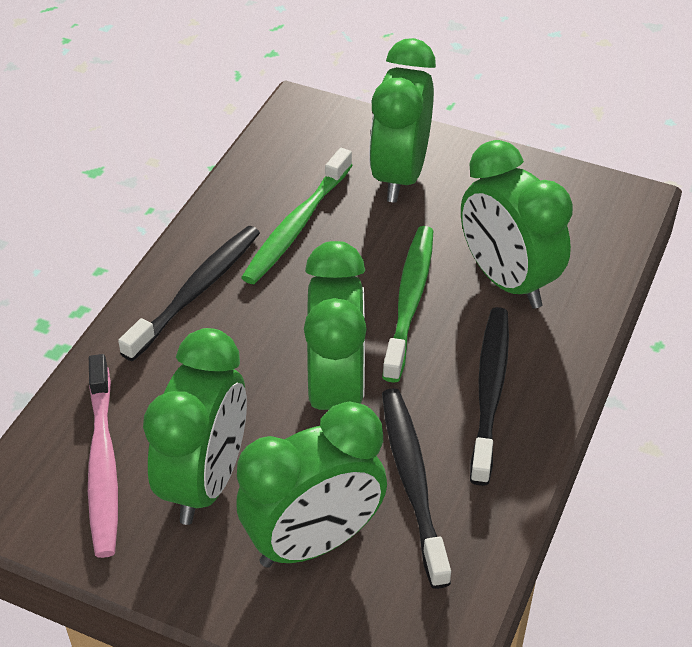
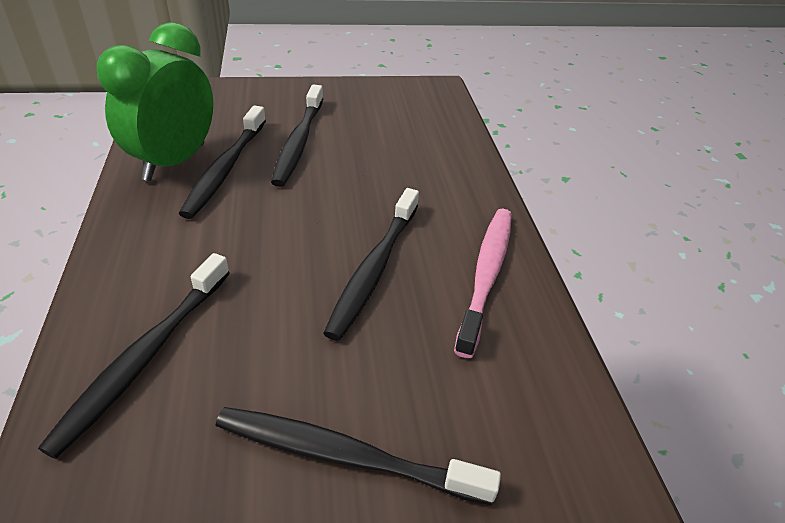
black toothbrush: [118,226,260,361] [382,388,451,589] [470,307,509,486] = 3 -> [38,253,230,459] [179,105,266,219] [216,407,501,505] [271,84,323,187] [323,188,419,341] = 5
green clock: [143,328,247,525] [236,401,387,568] [304,241,367,410] [369,38,436,203] [461,140,573,309] = 5 -> [97,22,213,181] = 1
green toothbrush: [241,148,353,284] [382,226,433,383] = 2 -> none = 0

